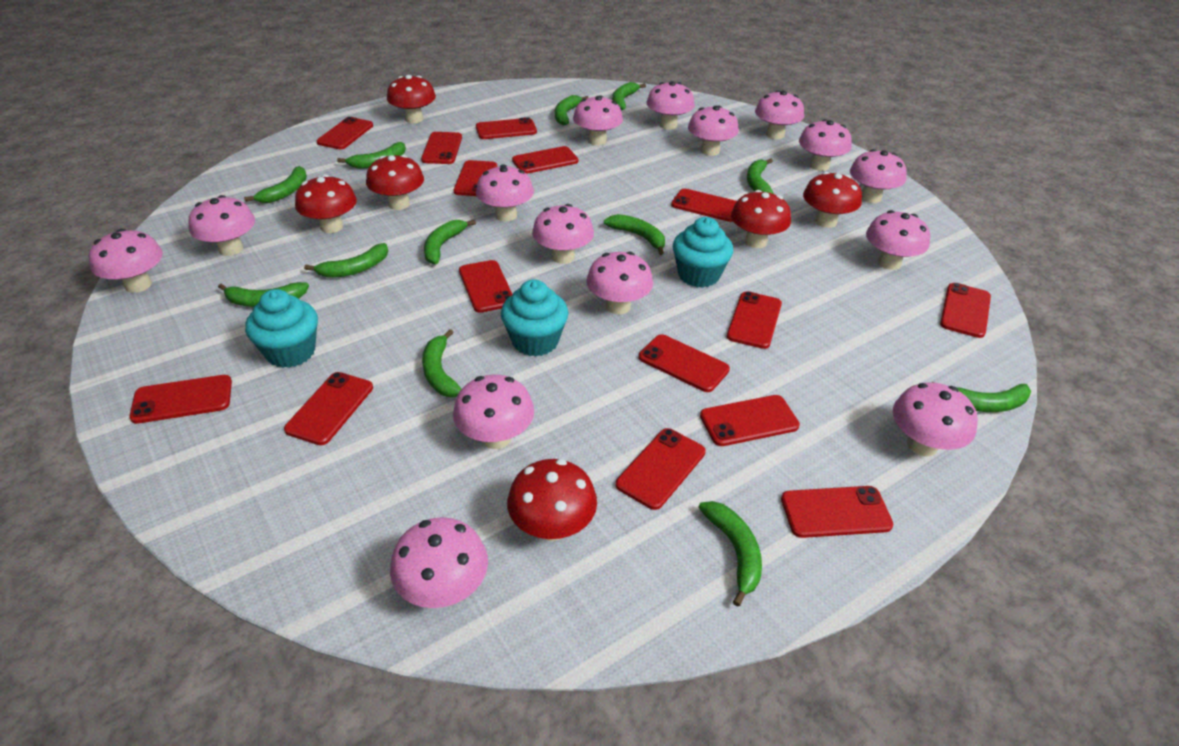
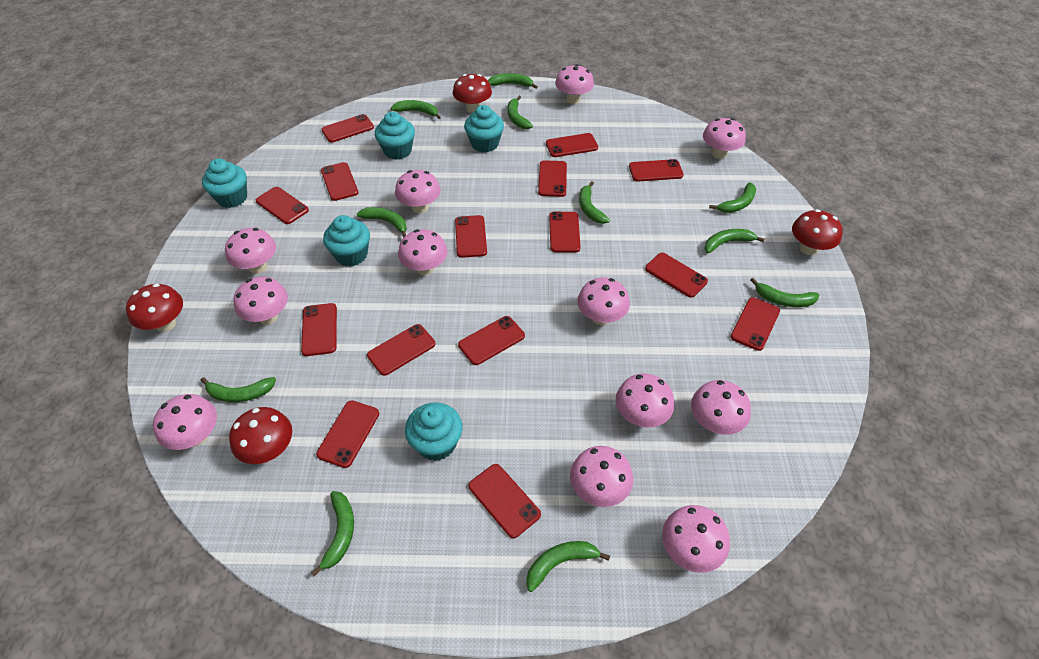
green banana: [218,282,309,307] [244,166,307,203] [304,243,388,278] [337,142,406,169] [422,329,461,398] [424,220,476,264] [555,95,589,125] [604,214,665,255] [612,82,646,110] [698,501,762,607] [747,158,774,194] [932,382,1031,412] = 12 -> [201,377,276,402] [311,491,354,577] [357,207,407,238] [391,100,441,119] [488,73,537,89] [507,96,533,129] [526,541,610,592] [579,181,610,224] [704,229,765,253] [709,182,756,213] [750,278,819,307] = 11
pink mushroom: [89,229,163,293] [188,195,255,256] [390,517,488,608] [453,375,534,449] [476,164,534,221] [532,204,594,264] [573,95,623,145] [586,252,653,315] [646,81,695,130] [688,106,739,156] [755,90,804,139] [799,119,852,171] [850,149,907,203] [866,210,930,270] [893,382,978,456] = 15 -> [153,394,217,450] [225,228,276,274] [233,277,288,325] [395,170,441,213] [398,229,447,275] [555,64,594,104] [570,446,633,507] [577,277,630,325] [616,374,674,427] [662,505,730,573] [691,380,751,435] [703,118,746,159] = 12
red mushroom: [295,175,357,233] [366,155,424,210] [387,75,436,123] [507,459,597,541] [731,190,791,248] [803,172,862,228] = 6 -> [126,283,183,332] [229,407,292,464] [453,74,492,113] [792,209,843,255] = 4
turquoise cupcake: [245,289,318,368] [501,279,568,357] [673,217,733,288] = 3 -> [202,158,247,208] [323,215,370,266] [375,112,415,160] [405,402,462,461] [464,105,504,152] = 5

